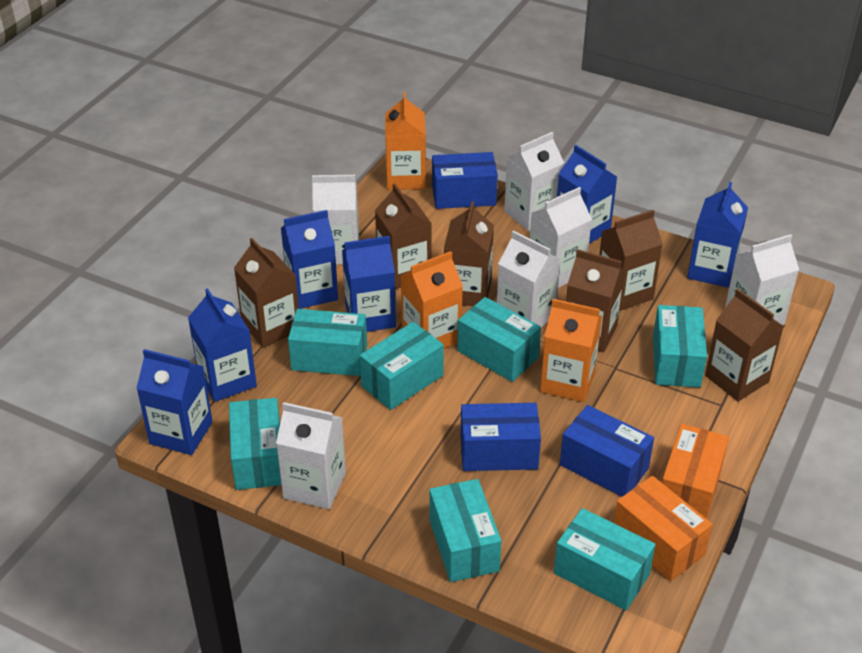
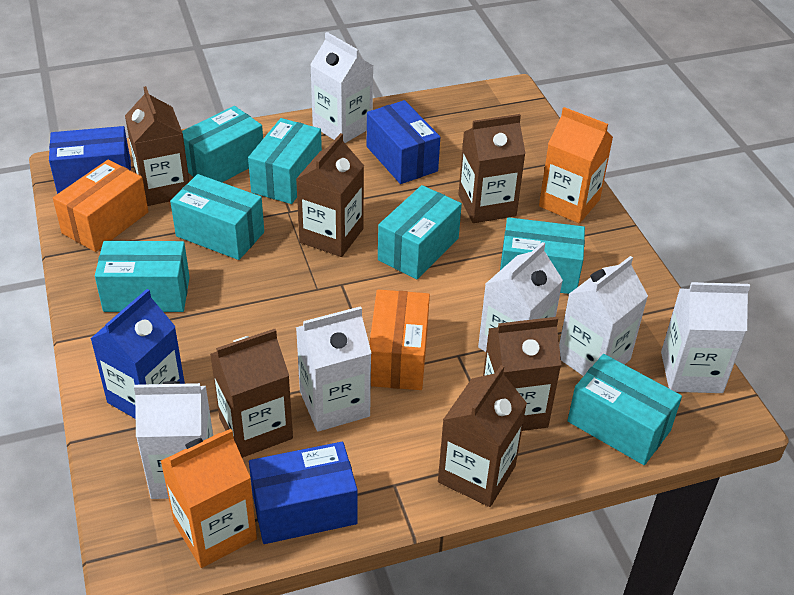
blue carton: [136,349,213,455] [188,288,257,402] [281,210,338,309] [342,236,396,332] [557,145,617,244] [687,182,748,288] = 6 -> [90,289,185,419] = 1
orange carton: [385,92,426,190] [400,251,463,349] [540,299,602,402] = 3 -> [161,429,257,568] [539,107,613,224] = 2

